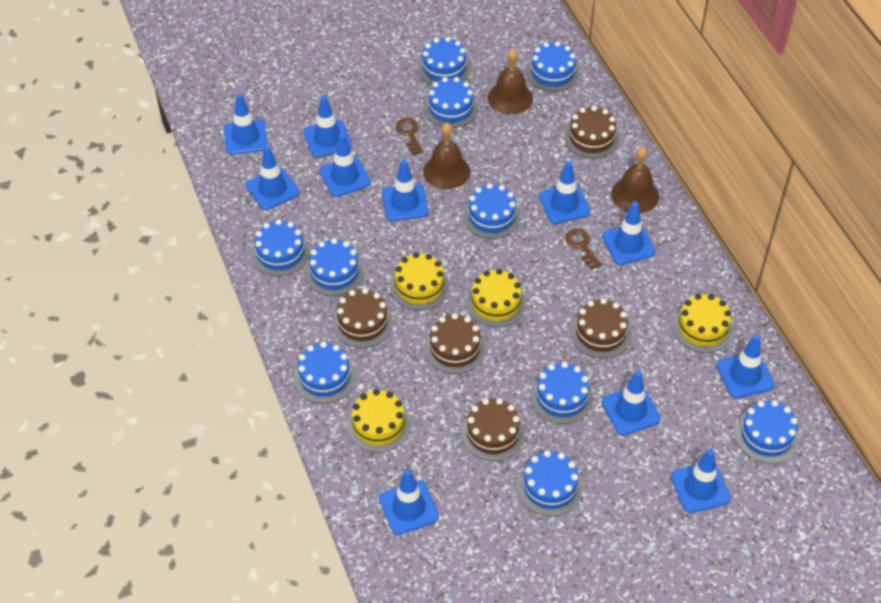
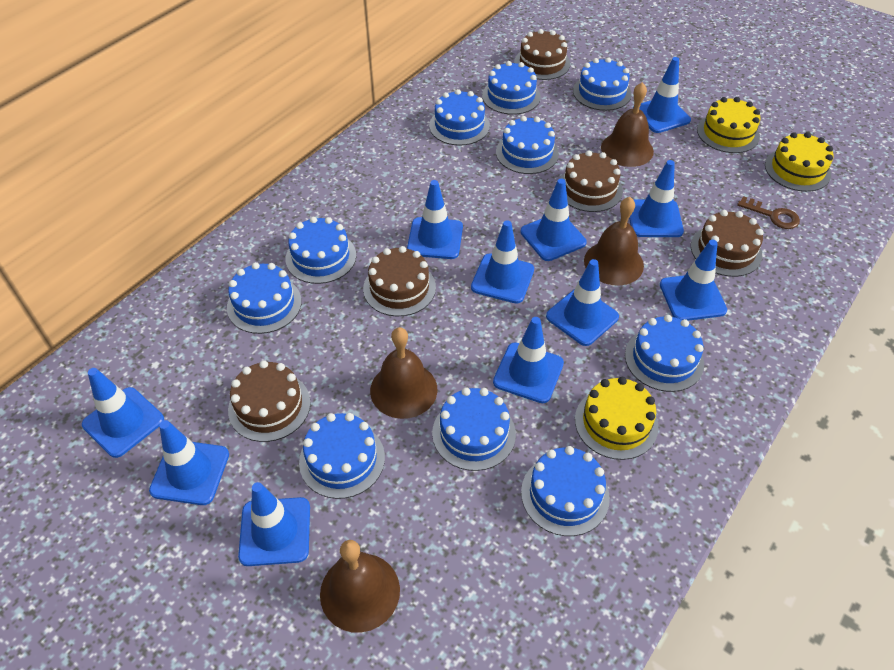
brown bell: [423,123,470,189] [488,49,533,115] [611,147,659,213] = 3 -> [320,540,400,633] [370,327,438,419] [584,197,644,286] [601,82,654,167] = 4
brown key: [395,118,424,155] [565,228,602,270] = 2 -> [737,196,800,229] = 1
yellow cake: [347,389,411,453] [390,252,449,310] [466,269,526,327] [672,294,734,353] = 4 -> [575,377,658,460] [697,97,760,153] [765,132,833,192] = 3

